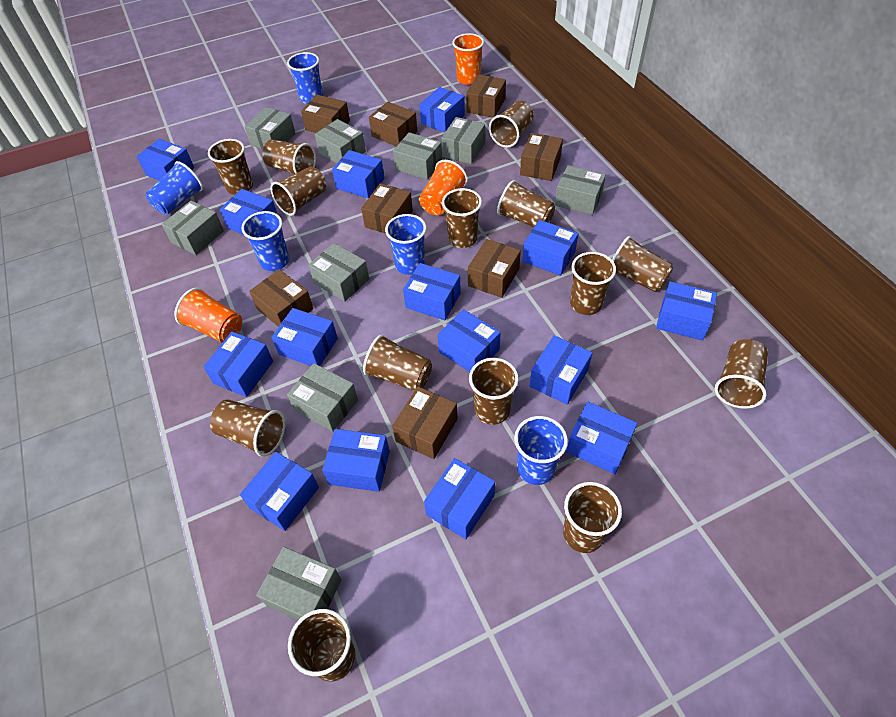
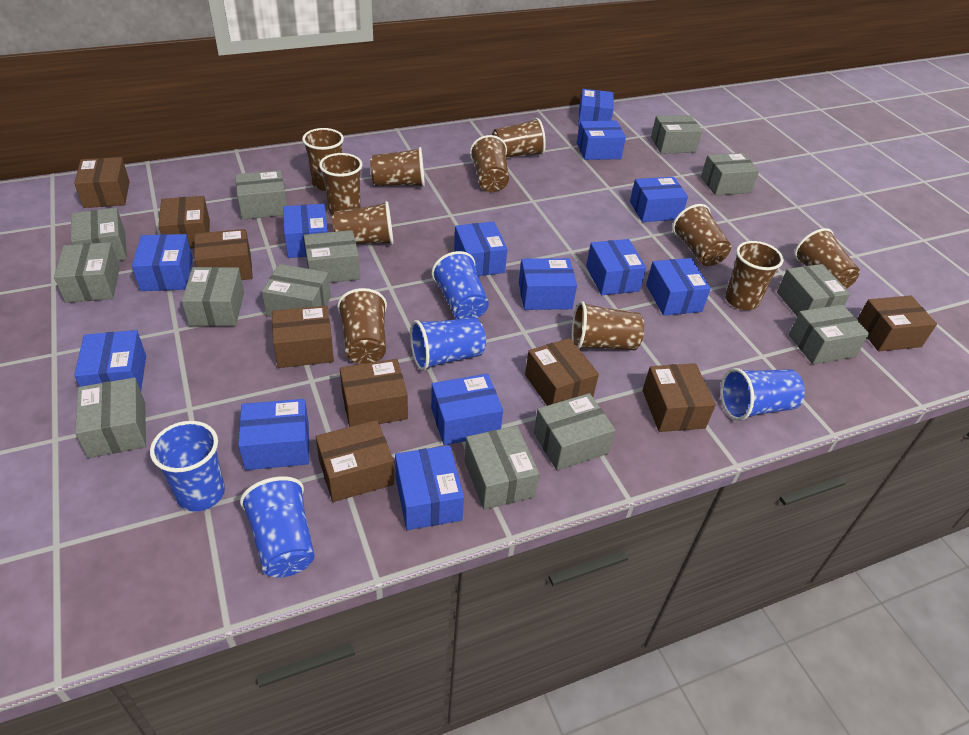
blue box: [136,139,194,180] [203,332,273,397] [220,189,277,235] [240,452,319,531] [271,308,338,366] [322,429,390,492] [332,150,384,198] [403,263,461,320] [419,87,465,133] [424,458,495,539] [437,309,501,372] [522,220,579,276] [529,335,592,405] [566,402,637,474] [656,281,717,341] = 15 -> [74,330,146,391] [132,234,193,291] [238,399,309,470] [283,204,328,258] [395,445,464,530] [431,374,503,445] [454,222,507,276] [519,258,577,310] [577,121,626,160] [578,89,614,127] [586,239,646,295] [630,177,688,222] [646,258,711,316] = 13
brown box: [249,269,313,327] [301,95,350,133] [361,183,413,234] [369,102,417,146] [392,387,458,459] [466,74,506,118] [468,239,521,298] [520,133,563,181] = 8 -> [74,157,130,208] [158,196,210,249] [194,229,253,280] [272,306,334,368] [316,420,394,502] [340,359,408,427] [525,338,599,406] [642,363,716,432] [857,296,937,351] = 9
brown cup: [208,139,253,195] [210,400,285,457] [262,139,316,174] [270,166,326,216] [288,609,355,682] [363,334,432,391] [442,188,482,248] [469,358,518,425] [489,101,534,148] [497,180,555,227] [563,482,622,553] [570,252,616,315] [612,236,673,292] [715,339,768,409] = 14 -> [302,128,344,191] [319,153,362,215] [332,201,393,245] [337,288,387,364] [370,147,425,187] [470,135,509,192] [492,118,546,157] [572,301,644,350] [672,204,731,266] [725,241,784,310] [794,228,860,289] = 11
grey box: [162,201,224,255] [244,107,295,149] [256,547,342,620] [287,363,358,432] [308,243,369,302] [315,119,366,163] [393,132,442,180] [441,117,485,164] [555,165,606,215] = 9 -> [54,242,120,303] [71,207,127,261] [75,377,146,458] [182,267,244,326] [235,170,287,220] [262,264,331,317] [304,230,360,283] [465,426,540,510] [534,393,616,471] [651,115,702,153] [701,153,759,196] [777,264,850,316] [789,305,869,364] = 13
orange cup: [175,288,242,343] [419,160,468,215] [452,33,484,85] = 3 -> none = 0

